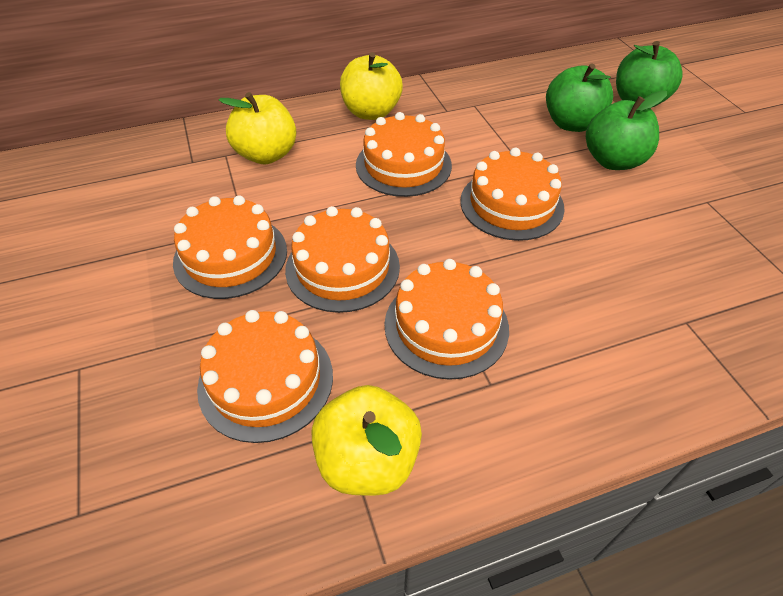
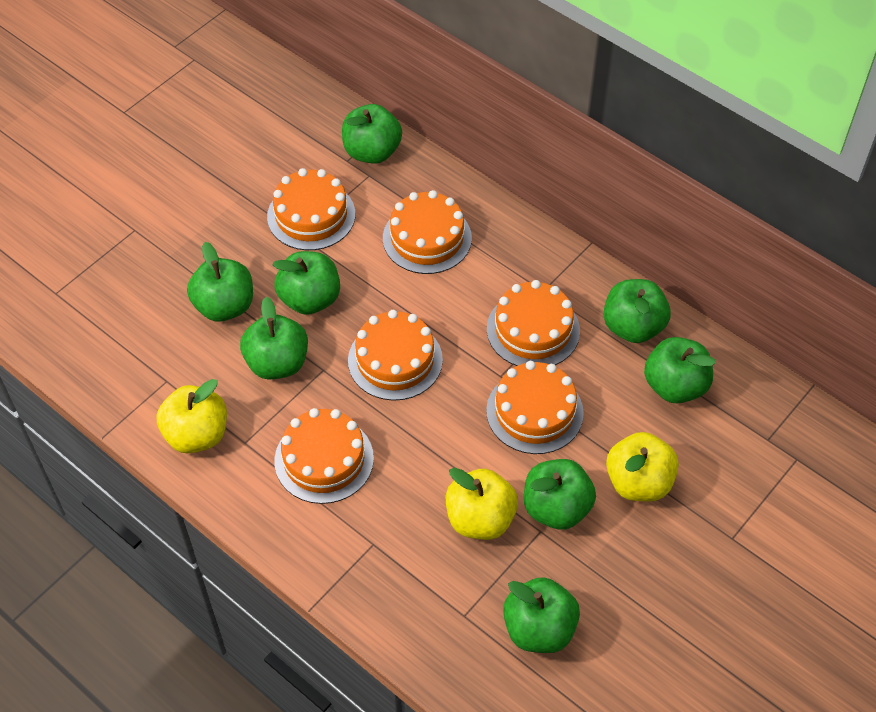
green apple: [546,63,613,132] [586,90,667,170] [616,41,683,107] = 3 -> [187,242,253,322] [240,297,308,379] [272,251,340,315] [342,104,402,164] [503,577,580,653] [524,459,596,530] [603,279,671,343] [644,337,716,403] = 8

